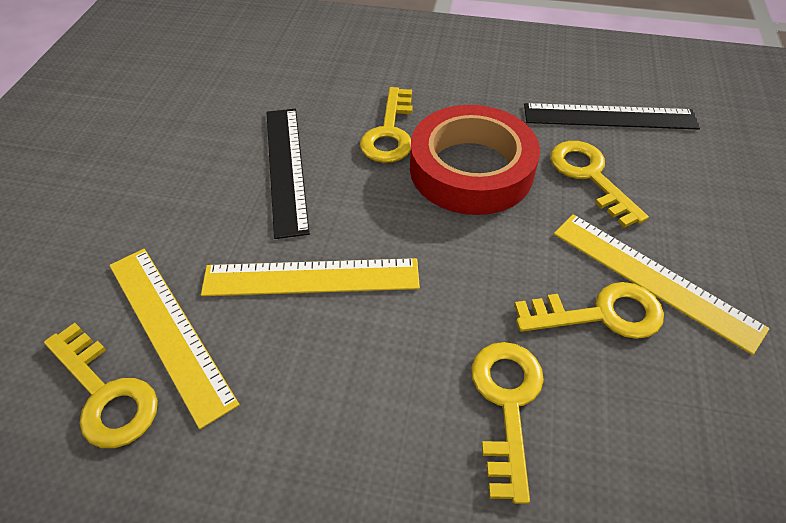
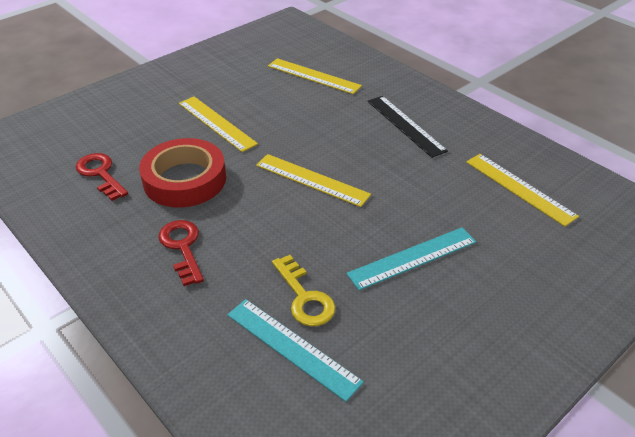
black ruler: [266,109,310,239] [524,103,700,130] = 2 -> [367,96,448,158] = 1
red key: none = 0 -> [76,153,128,201] [158,220,204,286] = 2
turquoise ruler: none = 0 -> [227,299,364,402] [347,227,476,290] = 2
yellow key: [44,323,158,448] [360,87,413,163] [471,342,544,504] [514,282,664,339] [550,141,649,228] = 5 -> [272,255,336,326] = 1
yellow ruler: [109,249,239,429] [201,258,420,296] [554,214,770,355] = 3 -> [179,97,258,152] [256,154,371,207] [268,58,362,94] [466,154,579,227] = 4

